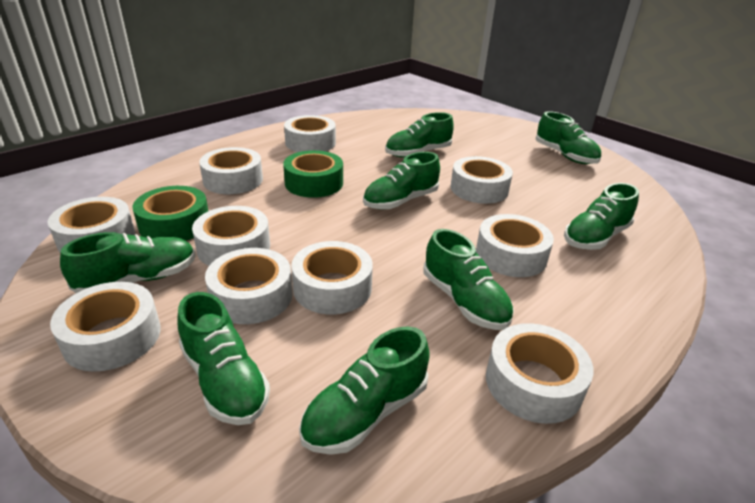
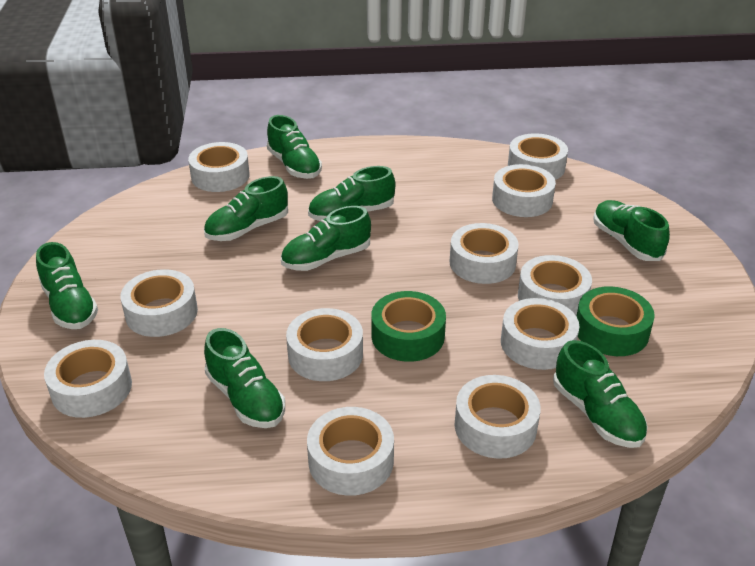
white tape: [47,197,135,253] [50,282,161,372] [192,206,270,266] [199,147,263,194] [205,248,293,324] [284,115,336,152] [291,241,373,315] [451,156,513,204] [476,214,554,277] [486,323,594,424] = 10 -> [44,340,132,418] [120,269,198,337] [188,142,250,192] [286,308,363,381] [307,407,394,496] [449,223,518,284] [455,375,540,459] [492,164,556,217] [501,298,580,370] [508,133,568,180] [518,255,592,316] = 11

